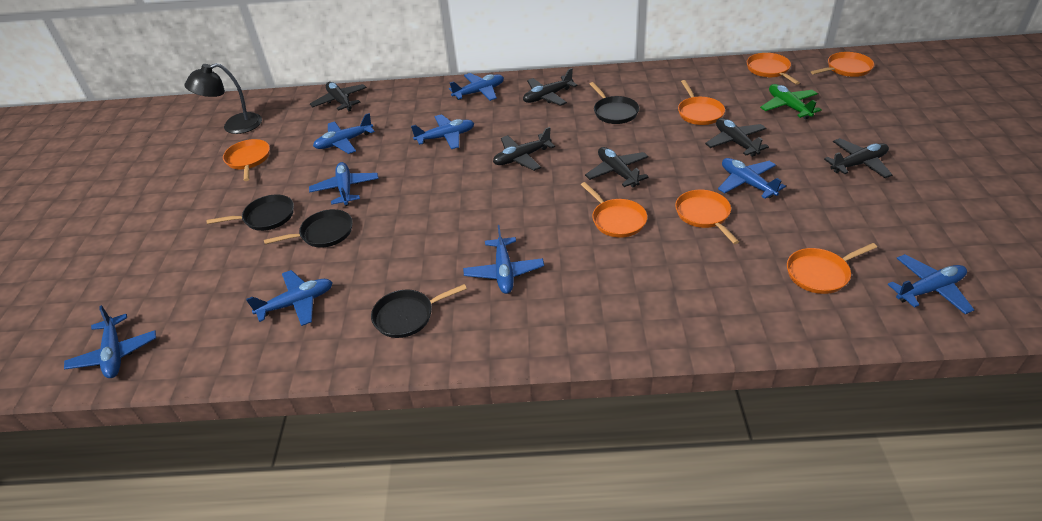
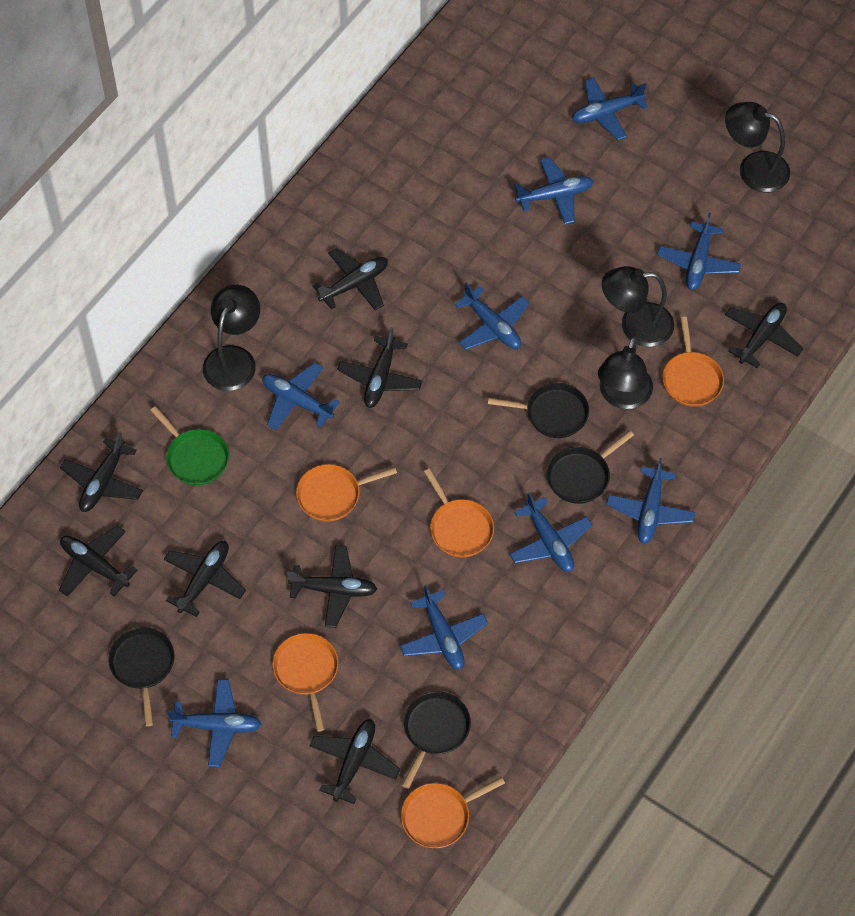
black lamp: [185,63,262,134] = 1 -> [203,285,260,391] [598,336,653,409] [602,266,674,347] [725,102,790,192] = 4
black plane: [310,82,367,112] [493,127,555,171] [523,68,578,106] [585,147,649,187] [705,118,769,157] [824,138,892,178] = 6 -> [59,525,137,597] [60,431,143,512] [164,541,246,617] [287,545,377,628] [309,719,400,804] [313,248,388,311] [337,327,422,408] [725,303,803,368] = 8
green pan: none = 0 -> [150,406,229,485] = 1
green plane: [760,84,822,119] = 1 -> none = 0
orange pan: [223,139,270,181] [581,182,647,238] [675,190,739,244] [678,80,725,125] [747,53,800,85] [787,243,877,294] [811,52,874,77] = 7 -> [272,633,339,732] [296,464,397,522] [401,777,505,848] [424,468,494,557] [662,317,724,407] = 5

